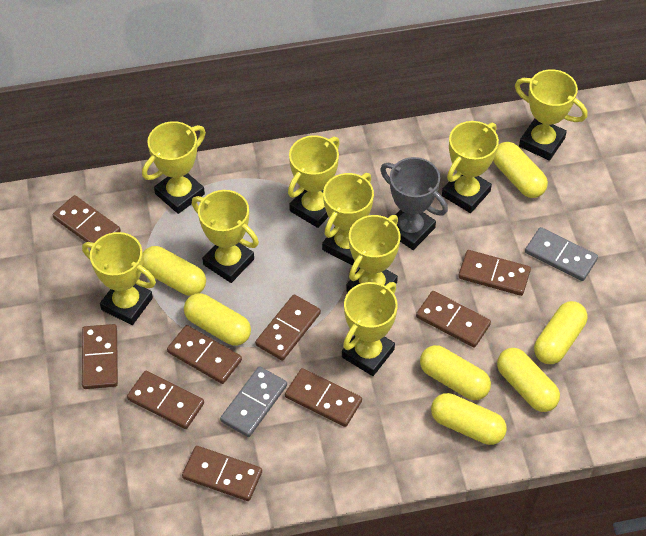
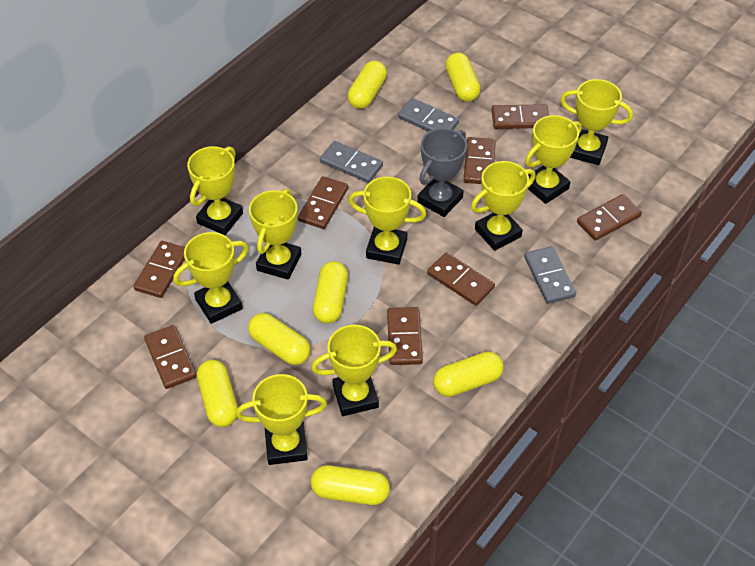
brown domino: [53,195,121,243] [82,324,118,389] [127,371,204,429] [167,325,242,384] [182,446,262,501] [255,294,321,361] [285,368,362,427] [416,291,491,348] [458,250,531,296] = 9 -> [133,241,185,298] [144,325,197,389] [298,176,348,229] [387,307,423,365] [427,252,495,306] [463,137,496,184] [492,104,549,129] [577,194,642,241] = 8
grey domino: [220,366,287,437] [525,227,598,281] = 2 -> [320,141,383,183] [398,98,459,132] [524,246,576,304] = 3

